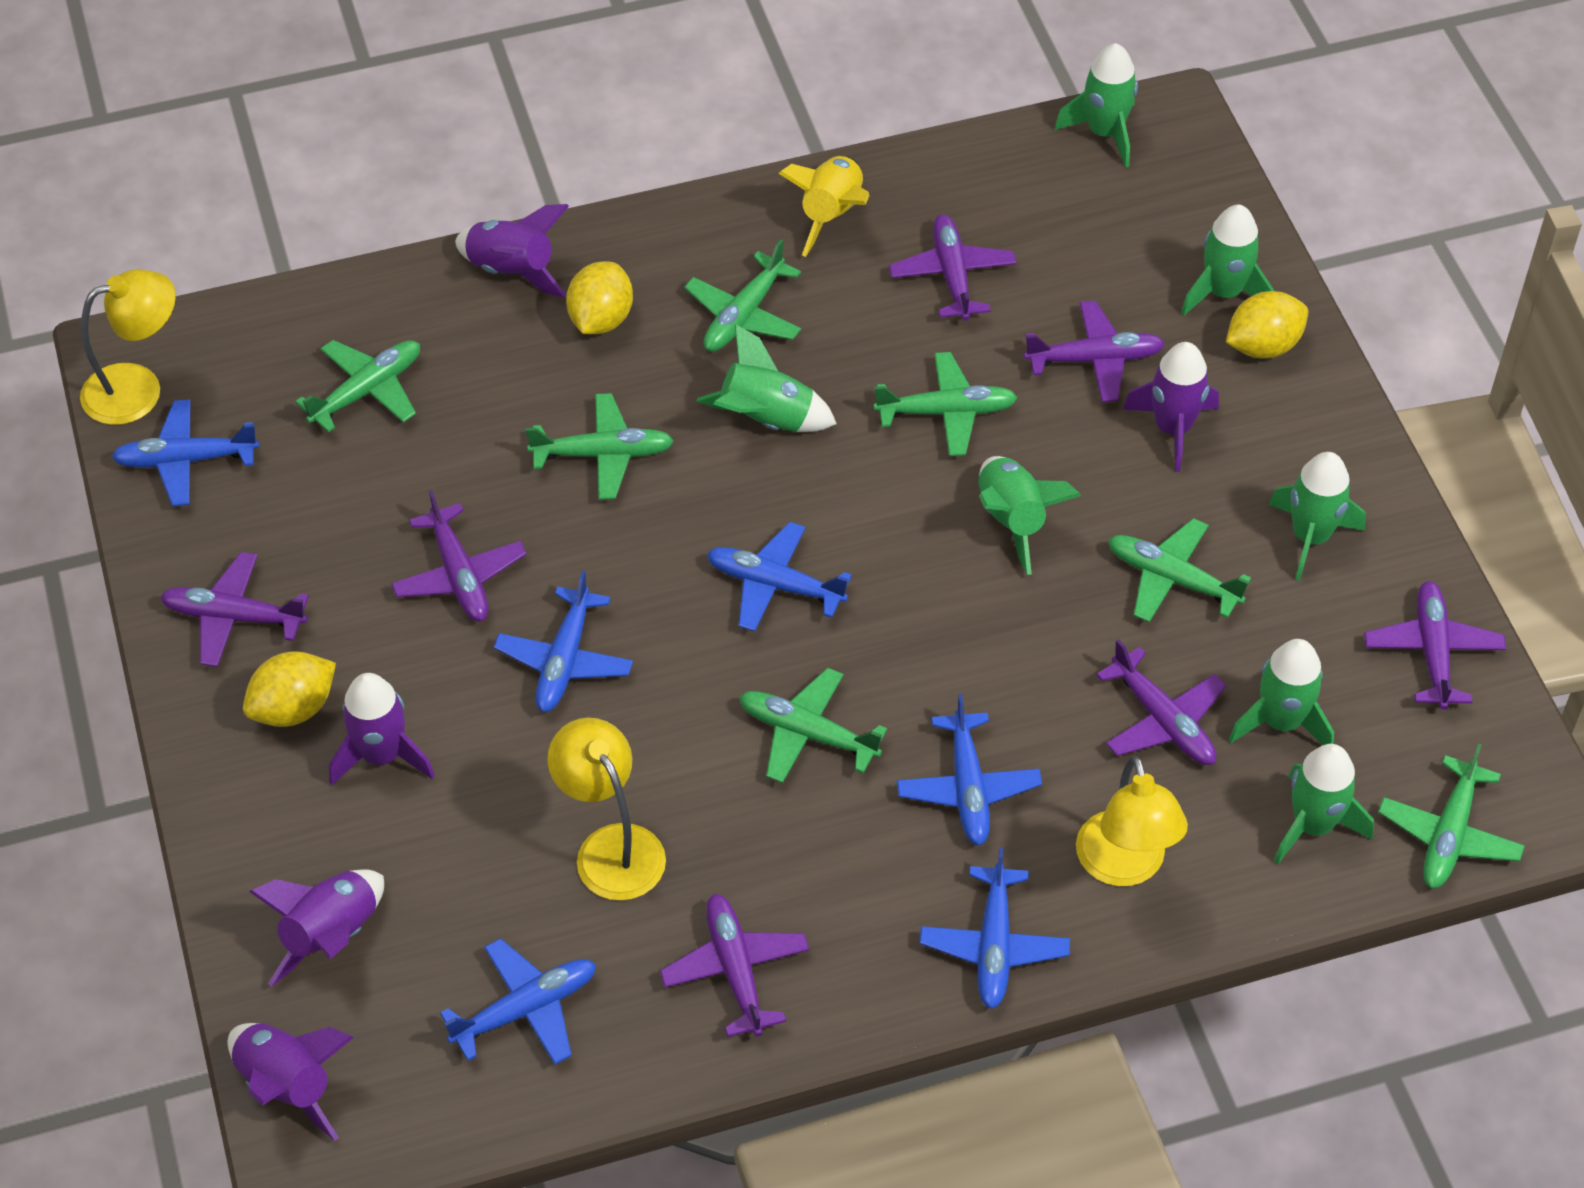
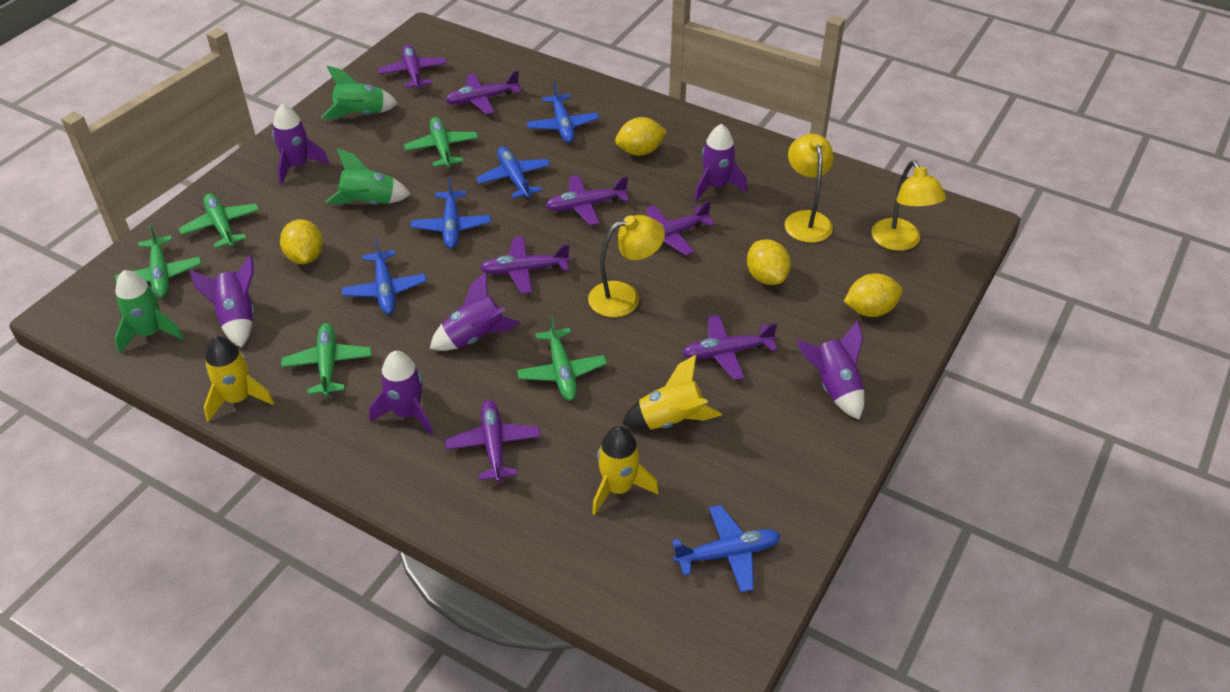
blue plane: [111,399,259,506] [440,938,596,1064] [494,570,633,712] [707,522,852,632] [897,694,1042,846] [920,848,1070,1009] = 6 -> [342,238,426,314] [411,177,491,249] [476,147,551,198] [527,82,599,143] [672,505,781,593] = 5
green plane: [295,340,420,433] [526,393,674,500] [684,240,801,352] [739,668,887,783] [874,352,1018,456] [1108,518,1251,622] [1378,743,1525,888] = 7 -> [115,224,202,298] [178,193,259,248] [281,323,372,396] [404,117,478,168] [517,316,607,401] = 5
green rocket: [696,324,837,432] [978,456,1081,575] [1054,43,1138,168] [1181,204,1274,316] [1229,639,1334,745] [1269,452,1366,581] [1274,744,1374,864] = 7 -> [115,270,184,353] [321,66,398,119] [326,148,411,205] = 3
purple rocket: [227,1023,354,1141] [249,869,384,987] [329,673,435,785] [455,204,569,298] [1123,342,1219,472] = 5 -> [189,254,254,348] [272,104,329,185] [369,351,433,435] [430,272,521,351] [694,124,748,201] [796,320,864,419] = 6
yellow lemon: [243,651,336,727] [566,261,633,334] [1226,291,1308,359] = 3 -> [280,219,323,264] [615,117,667,156] [747,239,791,285] [844,273,903,317] = 4
yellow rocket: [778,156,870,257] = 1 -> [204,336,274,422] [592,426,659,515] [622,355,722,430] = 3

